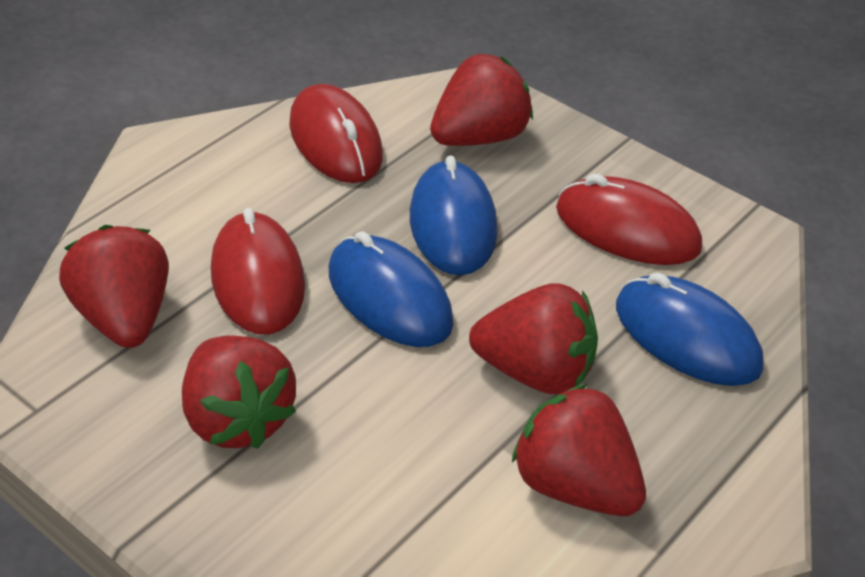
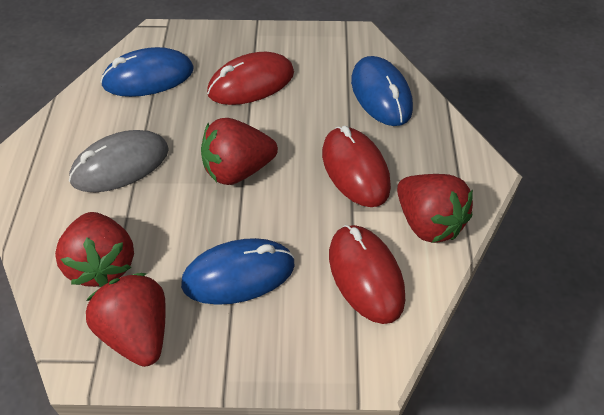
grey mouse: none = 0 -> [69,130,169,192] = 1
red strawberry: [59,225,169,348] [182,335,296,449] [430,54,533,146] [469,284,598,394] [512,384,646,516] = 5 -> [55,212,134,287] [86,273,166,367] [201,118,278,185] [397,174,473,243] = 4

